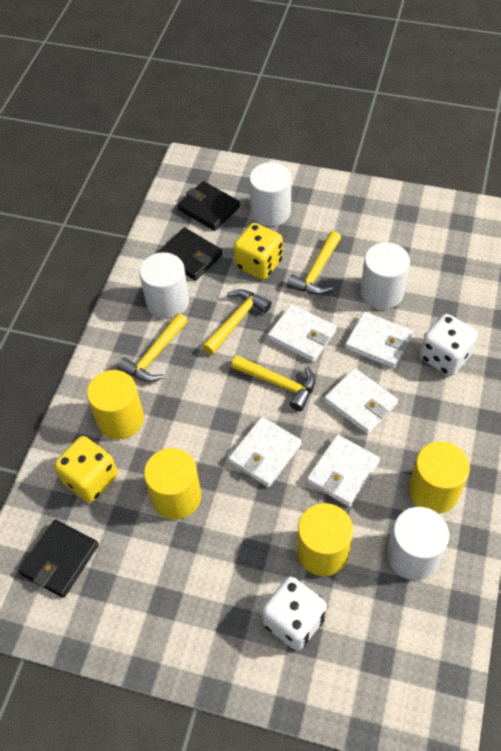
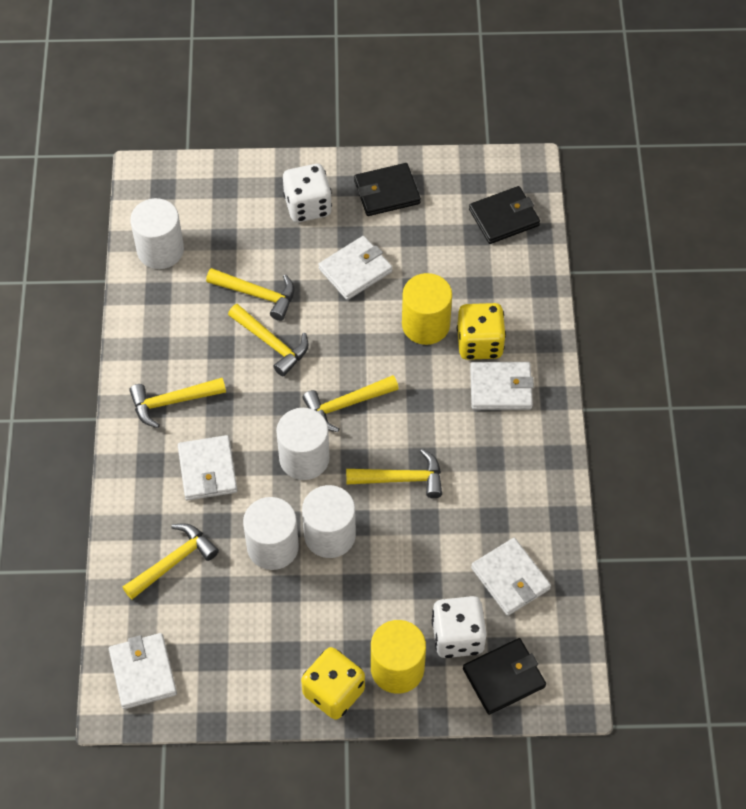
yellow cylinder: [87,370,144,439] [144,448,201,519] [297,503,353,576] [409,441,470,513] = 4 -> [371,620,426,694] [402,273,452,345] = 2
yellow hammer: [117,313,188,382] [202,289,272,355] [231,355,315,411] [287,231,341,295] = 4 -> [122,523,219,599] [129,378,226,428] [206,268,294,321] [228,304,308,376] [302,375,399,432] [346,449,442,498] = 6

